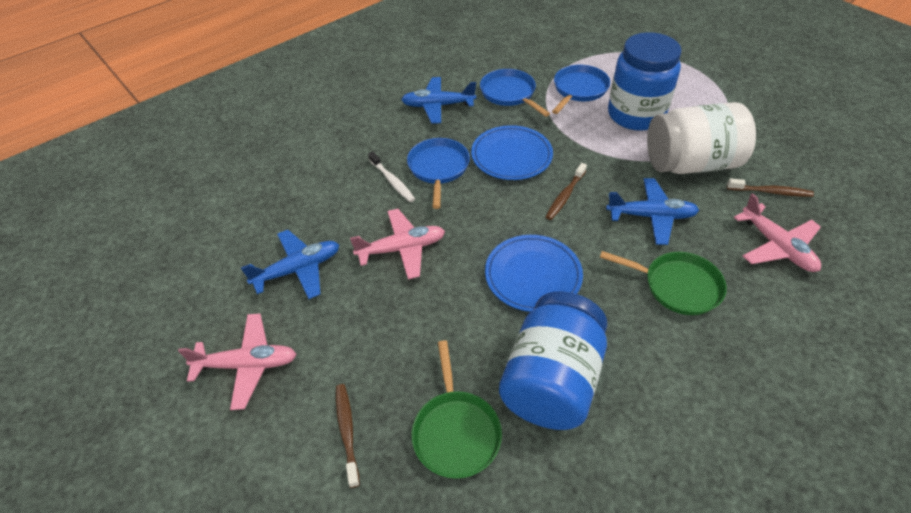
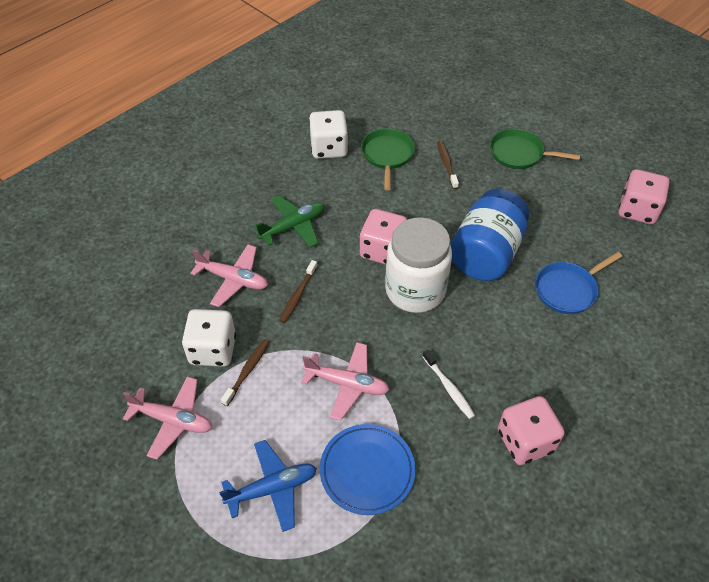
blue jar: [499,291,608,430] [608,32,682,131] = 2 -> [450,189,529,281] = 1
blue pan: [407,138,470,209] [480,69,550,117] [552,65,610,114] = 3 -> [535,252,622,314] = 1
blue plane: [241,230,339,299] [401,77,476,124] [606,178,699,245] = 3 -> [219,440,317,532] = 1
blue plate: [471,125,553,180] [485,235,583,312] = 2 -> [320,424,416,515] = 1
green plane: none = 0 -> [253,195,324,248] = 1
pink dice: none = 0 -> [360,209,407,265] [498,396,565,465] [618,169,670,224] = 3
white dice: none = 0 -> [182,309,236,367] [309,110,348,159] = 2

